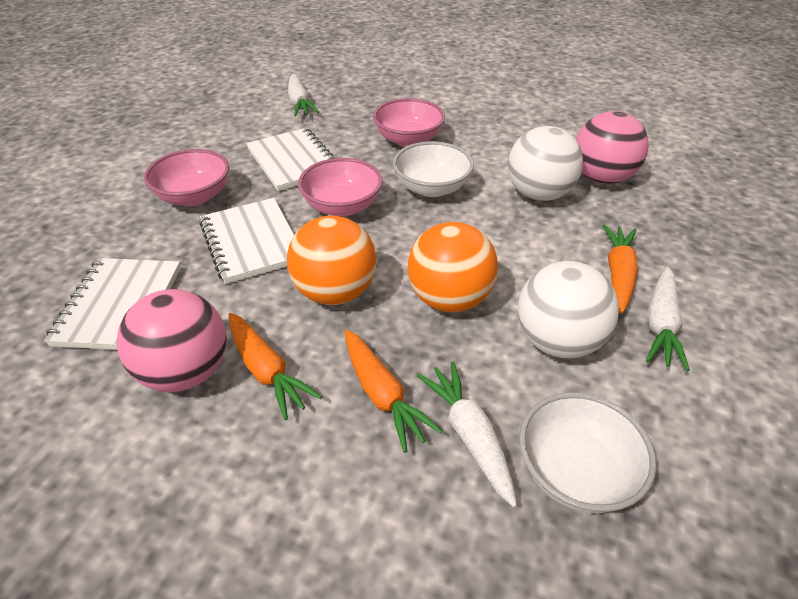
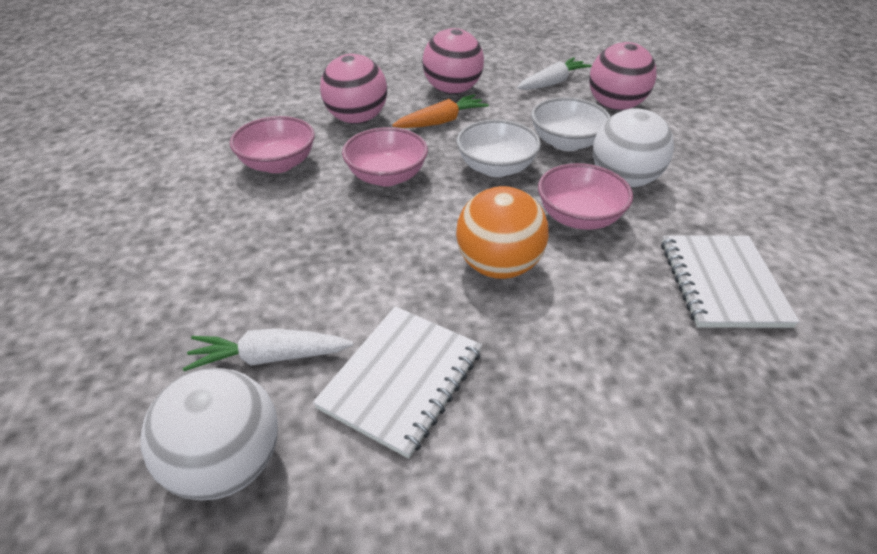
orange ball: [287,216,377,305] [408,222,498,312] = 2 -> [456,186,549,279] = 1
orange carrot: [228,313,322,420] [345,330,443,453] [603,224,638,314] = 3 -> [392,94,489,128] = 1
pink ball: [117,289,227,392] [576,111,649,184] = 2 -> [320,54,387,124] [422,28,484,94] [589,42,657,110] = 3
white carrot: [288,74,319,116] [417,361,517,507] [646,267,690,371] = 3 -> [183,328,353,371] [517,57,592,90] = 2
white notebook: [44,258,181,350] [199,198,294,284] [246,128,336,191] = 3 -> [313,306,482,459] [661,235,800,328] = 2

